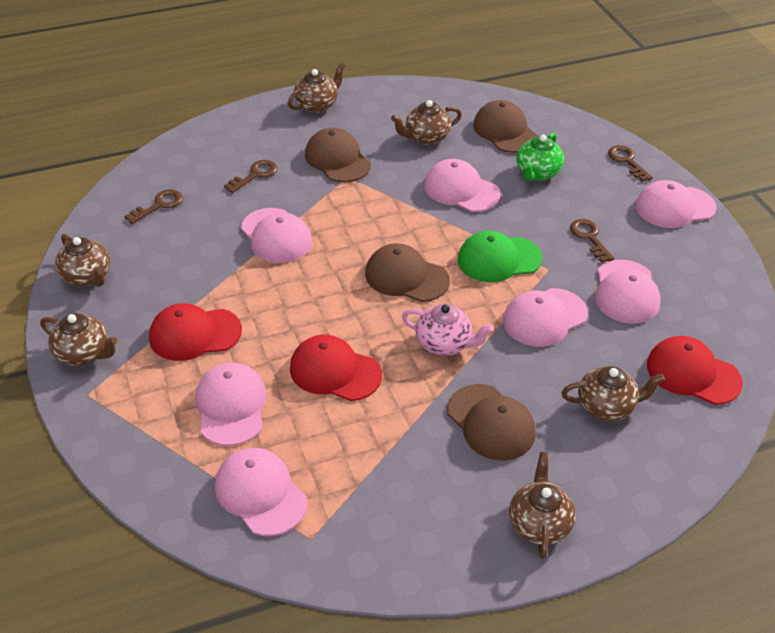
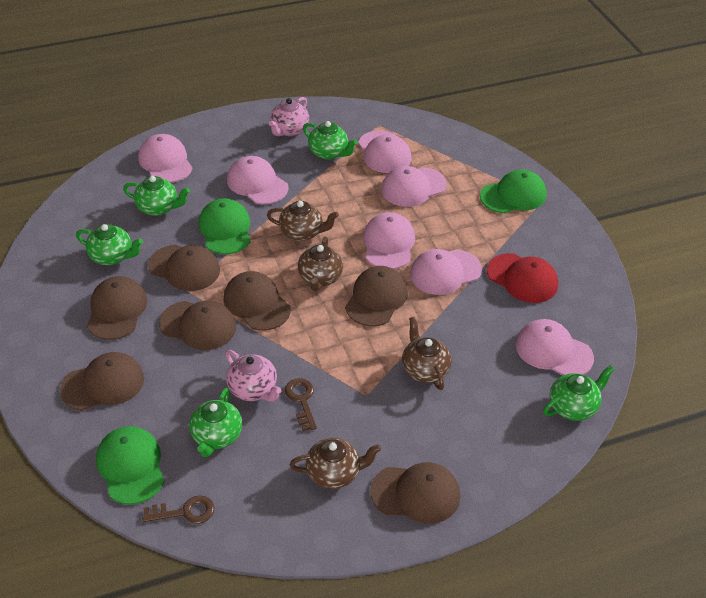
brown cap: [305,128,371,182] [365,243,450,302] [447,384,536,461] [473,100,538,153] = 4 -> [60,352,144,411] [87,276,147,340] [148,245,220,291] [159,300,236,350] [223,271,291,331] [345,266,408,326] [370,462,460,524] = 7
brown key: [125,189,183,224] [224,160,277,193] [570,219,614,263] [608,145,653,182] = 4 -> [142,495,214,524] [285,378,317,431] = 2
brown teapot: [40,313,118,366] [55,233,110,287] [288,63,346,113] [391,100,462,145] [509,452,576,559] [561,366,665,421] = 6 -> [267,201,339,241] [290,438,381,489] [298,237,343,291] [402,317,452,390] = 4
green cap: [458,231,543,282] = 1 -> [96,426,164,505] [199,198,251,254] [480,169,546,213] = 3
green teapot: [516,132,564,181] = 1 -> [76,224,143,265] [123,176,190,216] [189,388,242,457] [303,121,358,160] [543,365,615,421] = 5
pink teapot: [402,304,494,356] = 1 -> [225,350,282,402] [269,97,309,136] = 2
red cap: [149,303,242,361] [290,335,382,401] [647,336,743,405] = 3 -> [487,253,558,303] = 1

